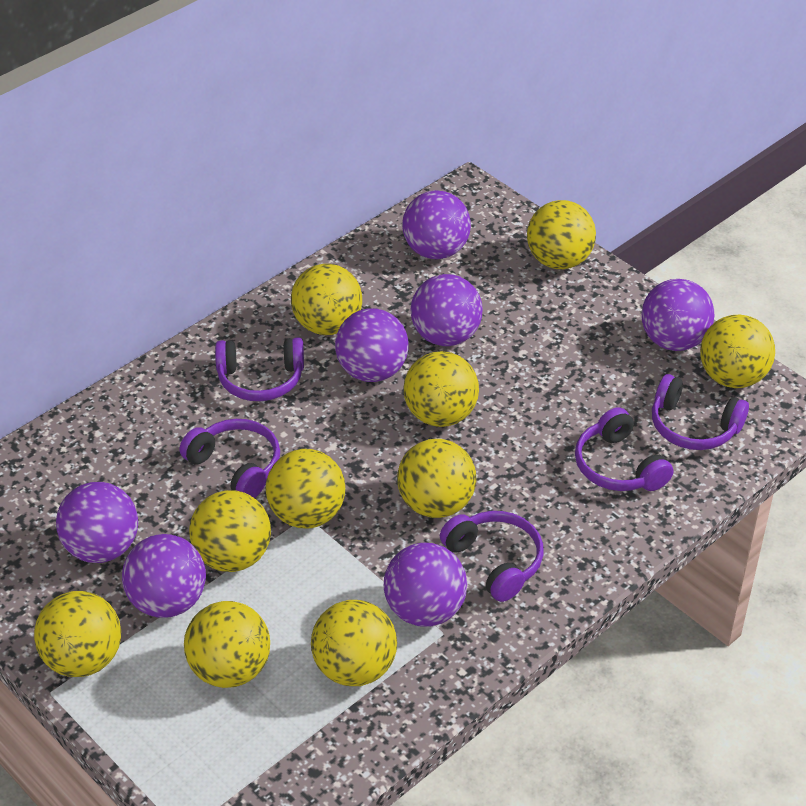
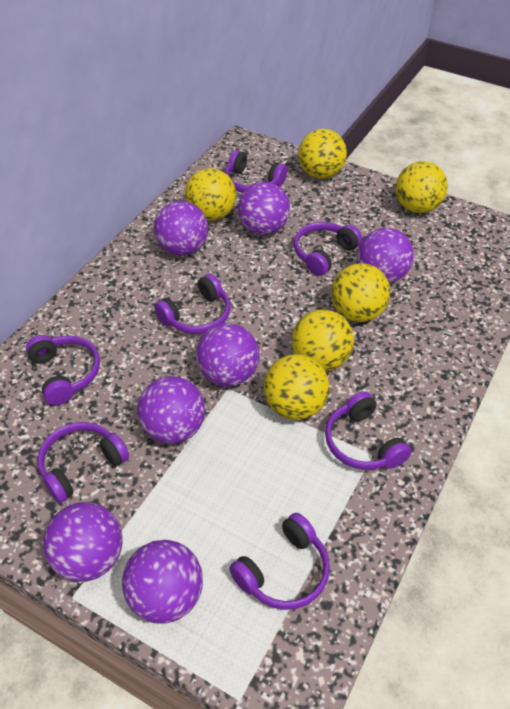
purple headphones: [180,419,280,498] [215,337,304,401] [440,511,544,602] [575,407,673,491] [652,374,749,450] = 5 -> [26,335,100,405] [37,422,129,503] [154,274,230,334] [225,150,287,193] [229,513,330,610] [294,222,362,276] [325,391,411,470] = 7
yellow ball: [34,591,121,677] [184,601,270,688] [189,490,271,572] [266,449,346,528] [291,264,362,335] [311,600,397,686] [397,439,476,518] [403,351,479,427] [527,200,596,269] [700,315,775,388] = 10 -> [185,168,236,221] [264,354,329,420] [292,309,354,372] [298,129,347,179] [331,263,390,322] [396,161,448,213] = 6

